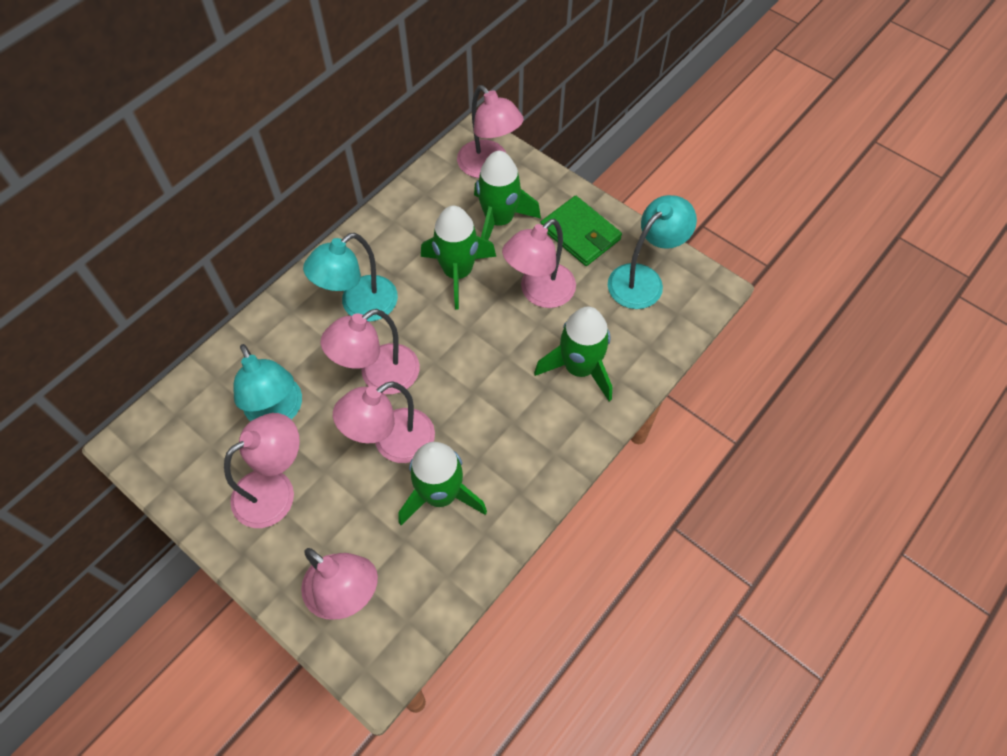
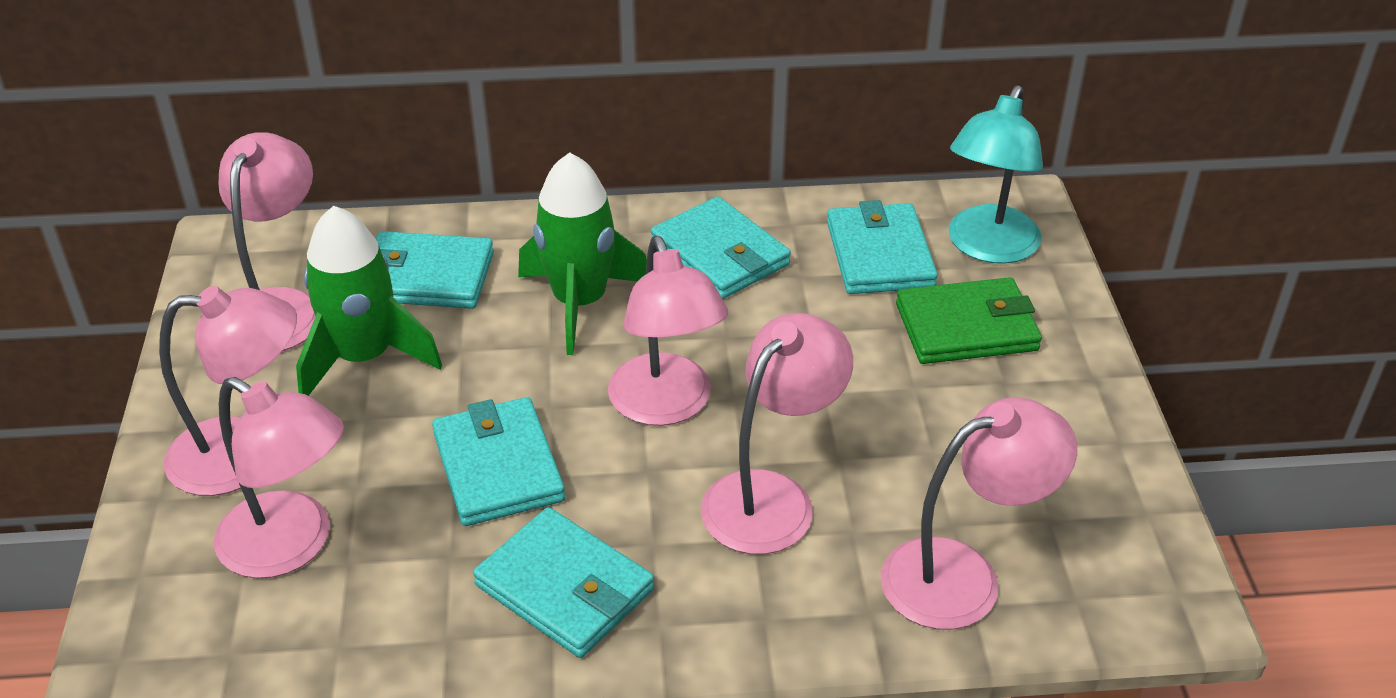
green rocket: [399,442,487,525] [421,205,496,310] [474,151,541,240] [534,307,612,401] = 4 -> [296,206,442,396] [518,152,647,355] = 2
turquoise lamp: [233,344,302,421] [303,233,398,322] [608,195,697,309] = 3 -> [948,86,1043,264] = 1
turquoise wallet: none = 0 -> [376,231,494,309] [432,397,565,526] [473,507,654,658] [651,196,791,299] [827,200,938,294] = 5

